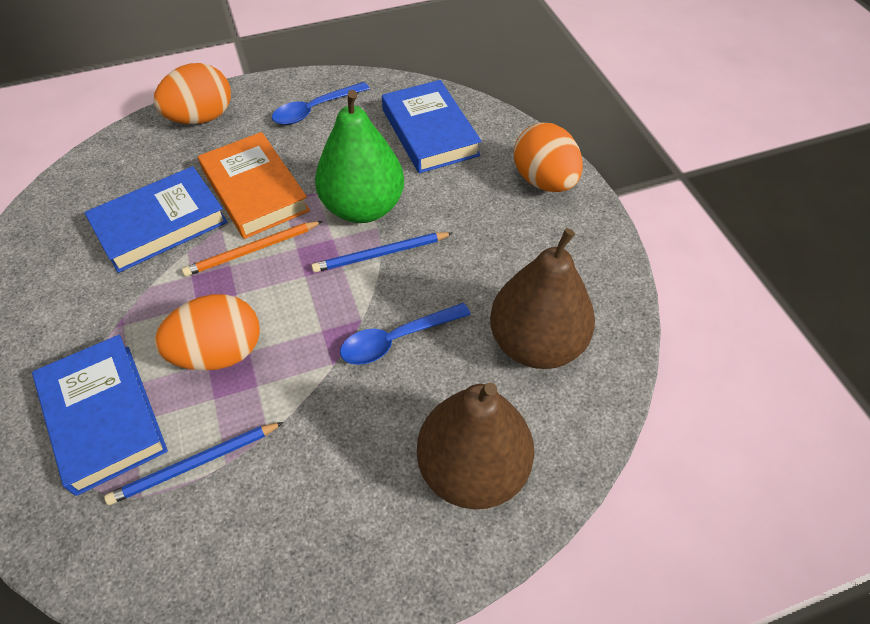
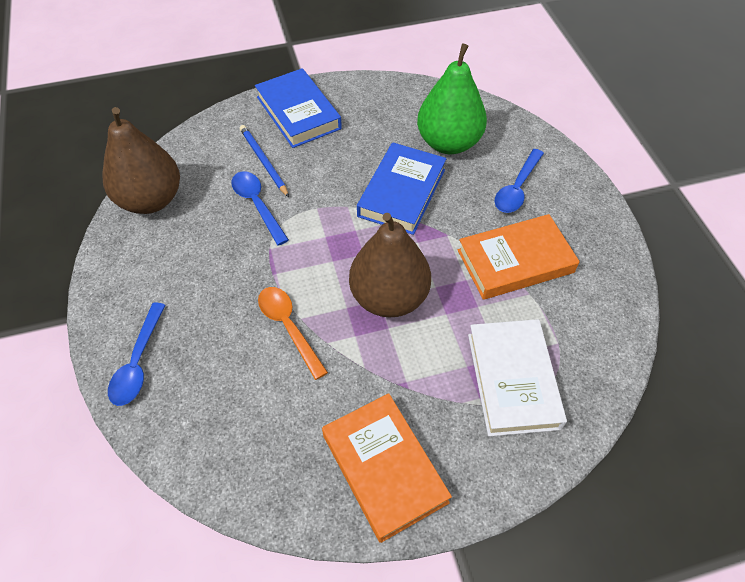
blue book: [32,335,168,496] [84,166,228,273] [382,80,481,173] = 3 -> [255,68,342,148] [357,142,446,235] = 2
blue pencil: [104,422,284,505] [311,232,453,272] = 2 -> [240,125,289,197] = 1
blue spoon: [272,82,370,125] [340,303,471,365] = 2 -> [108,303,165,406] [231,171,289,246] [495,149,544,213] = 3
orange book: [198,132,310,239] = 1 -> [322,393,452,543] [458,214,580,300] = 2
orange egg: [154,63,231,124] [155,294,260,371] [514,123,583,192] = 3 -> none = 0
orange pencil: [182,221,323,277] = 1 -> none = 0
orange spoon: none = 0 -> [258,287,328,380] = 1
white book: none = 0 -> [468,319,567,436] = 1

